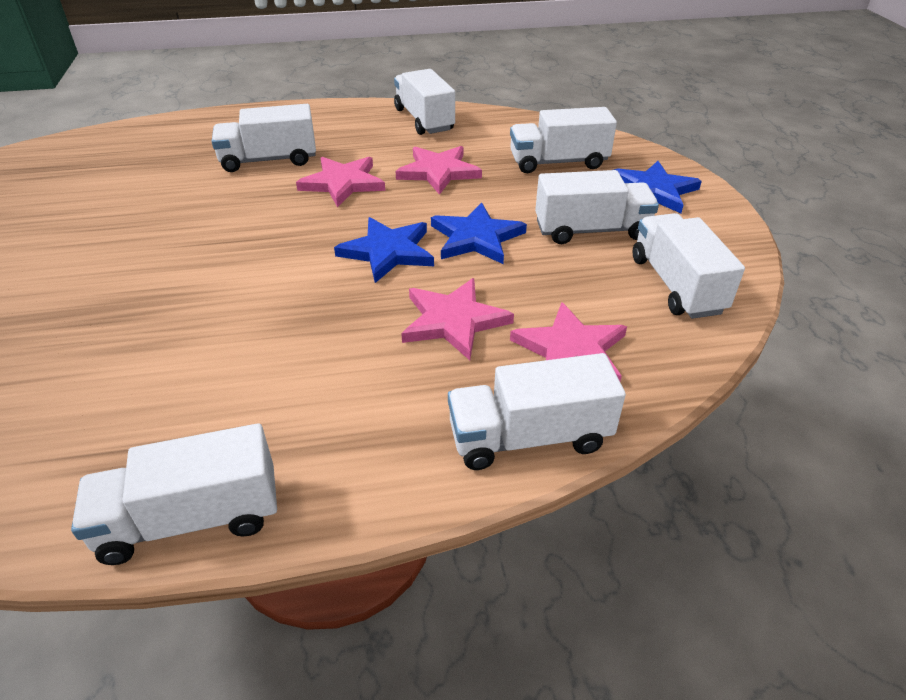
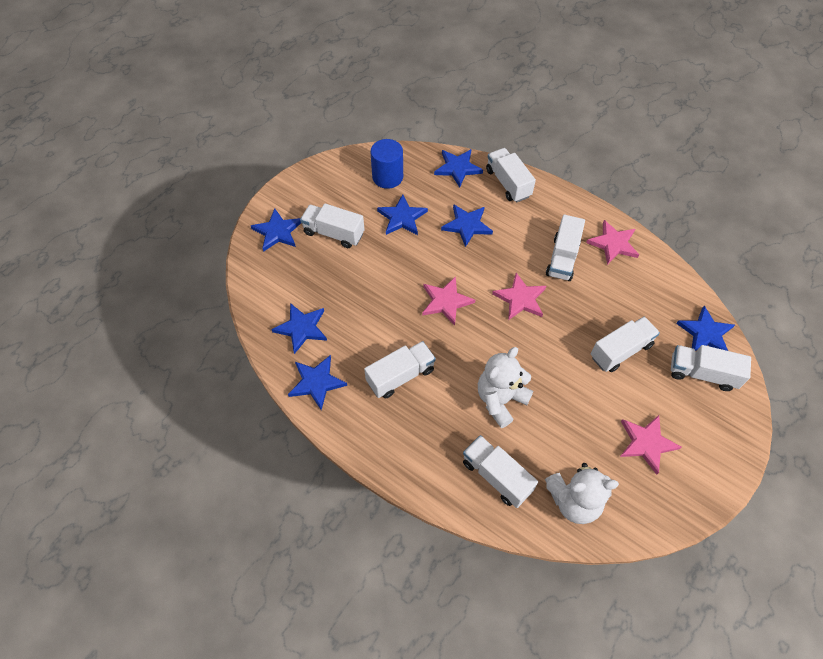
blue cylinder: none = 0 -> [370,139,403,189] = 1
blue star: [334,217,434,283] [431,202,527,264] [614,161,702,213] = 3 -> [251,208,301,252] [271,303,327,354] [288,355,347,410] [377,194,428,235] [434,149,483,187] [441,204,493,247] [676,306,735,351] = 7
white teddy bear: none = 0 -> [478,347,533,428] [545,463,619,524] = 2

